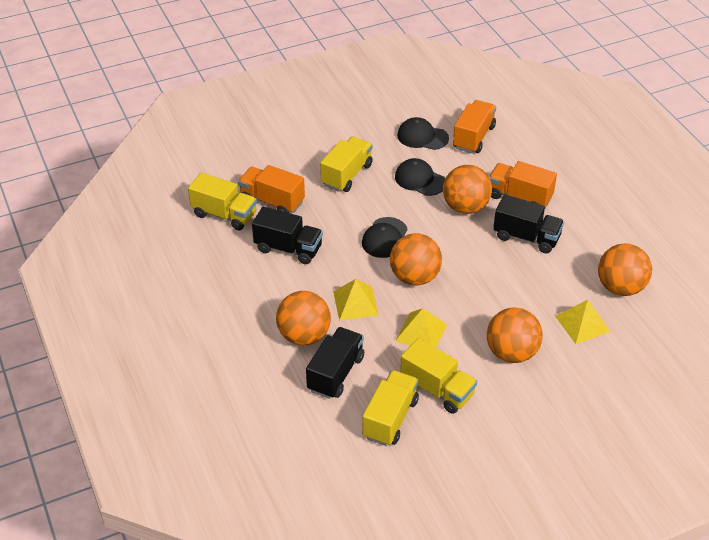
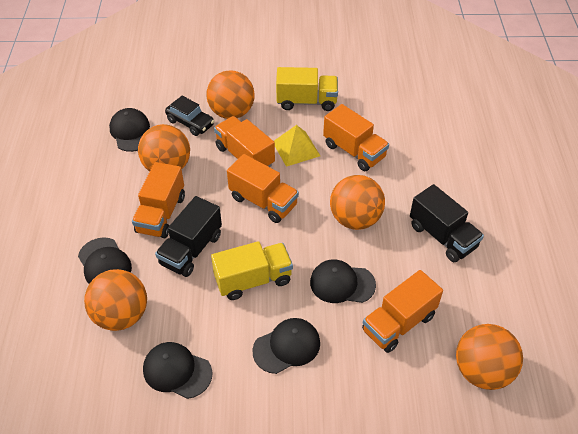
black cap: [362,217,408,258] [395,158,445,196] [397,117,449,150] = 3 -> [78,237,132,284] [109,108,150,152] [143,342,213,399] [252,318,320,374] [310,260,376,303] = 5
black car: none = 0 -> [165,96,214,136] = 1
black truck: [252,207,323,264] [306,327,364,399] [493,194,564,254] = 3 -> [155,196,222,277] [410,184,484,262] = 2
orange truck: [238,165,305,213] [453,100,496,153] [489,161,557,208] = 3 -> [132,162,185,238] [214,116,275,167] [227,154,299,223] [323,104,389,171] [362,270,443,353] = 5
yellow pyramid: [333,279,379,320] [395,308,447,348] [555,300,610,344] = 3 -> [274,125,320,167] = 1
yellow truck: [188,173,257,230] [320,136,373,192] [362,370,419,446] [400,338,477,414] = 4 -> [211,241,293,300] [276,67,338,111] = 2

